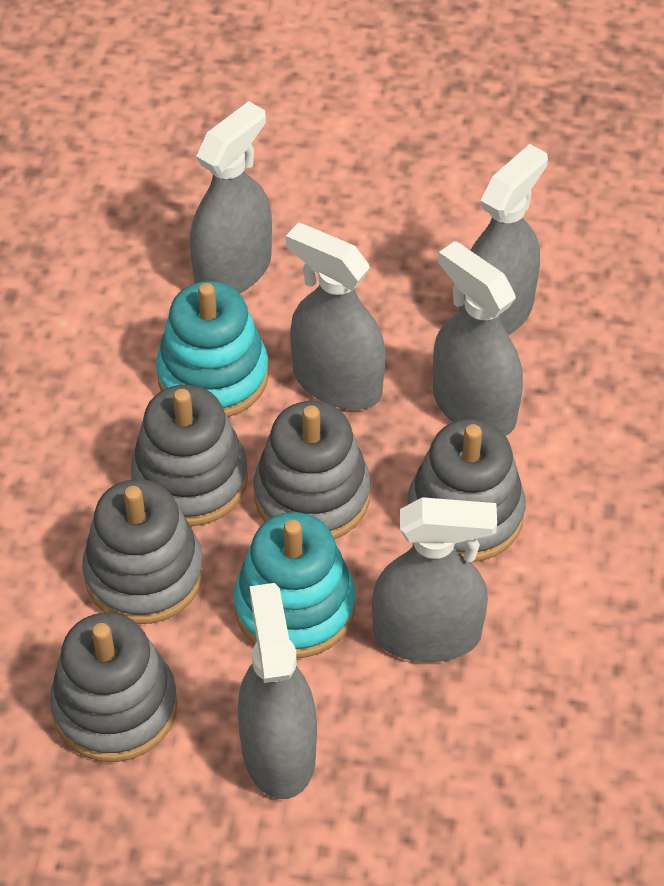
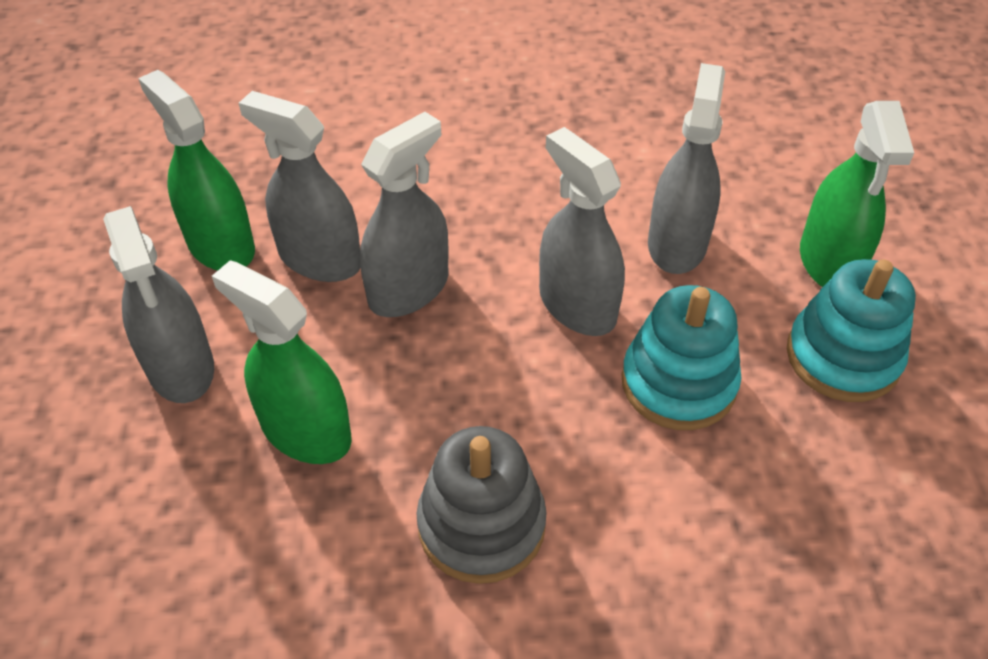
green spray bottle: none = 0 -> [138,70,255,271] [212,260,352,464] [800,101,914,287] = 3
grey spray bottle: [190,101,272,293] [237,583,317,799] [286,222,386,410] [372,497,497,662] [433,241,523,436] [459,144,548,336] = 6 -> [103,206,214,403] [239,91,360,282] [360,112,449,317] [539,127,625,336] [648,63,725,274] = 5
grey stacking toy: [50,613,178,762] [82,479,204,624] [131,384,248,526] [254,401,371,539] [408,419,525,562] = 5 -> [416,426,547,584] = 1

